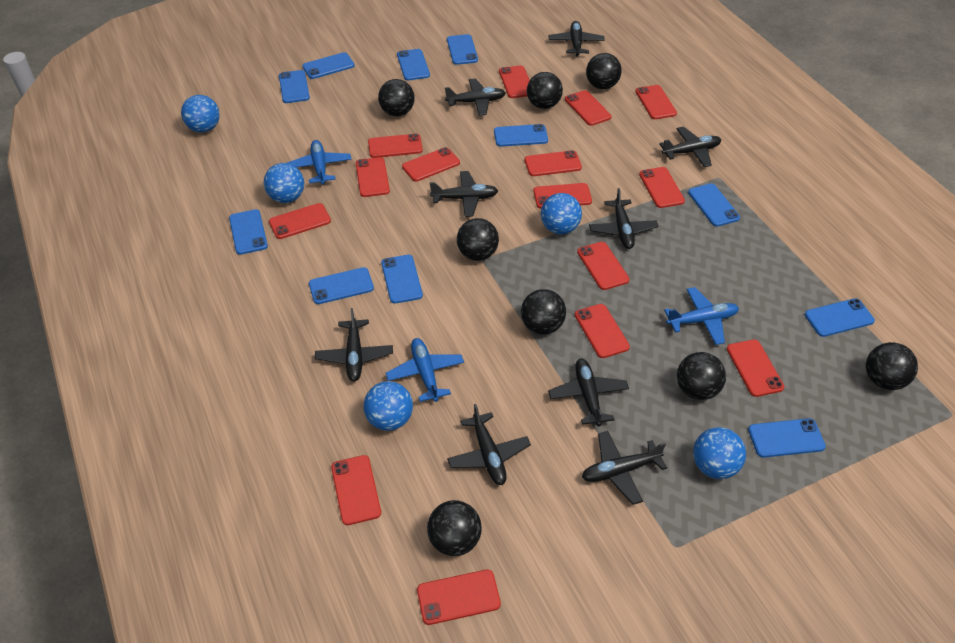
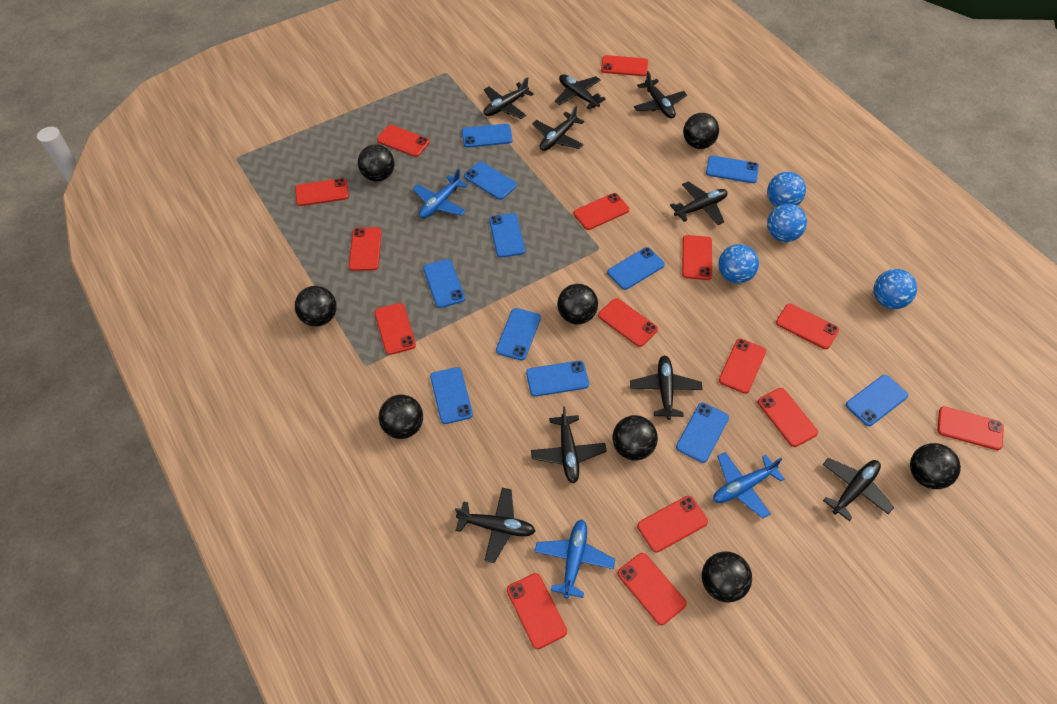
blue ball: [181,95,220,133] [264,163,304,203] [363,381,413,431] [541,193,582,234] [693,427,746,479] = 5 -> [718,244,759,284] [767,172,806,207] [767,203,807,242] [874,269,917,309] = 4

